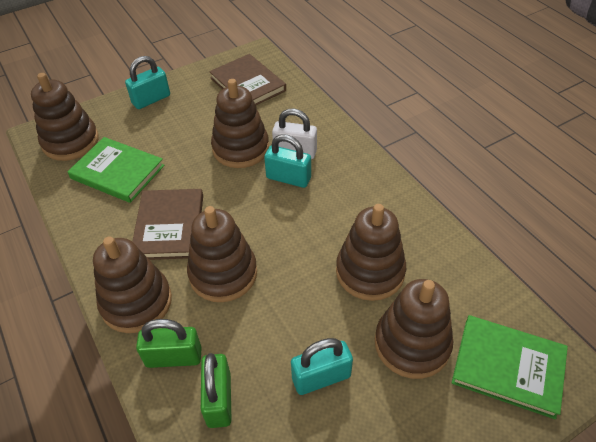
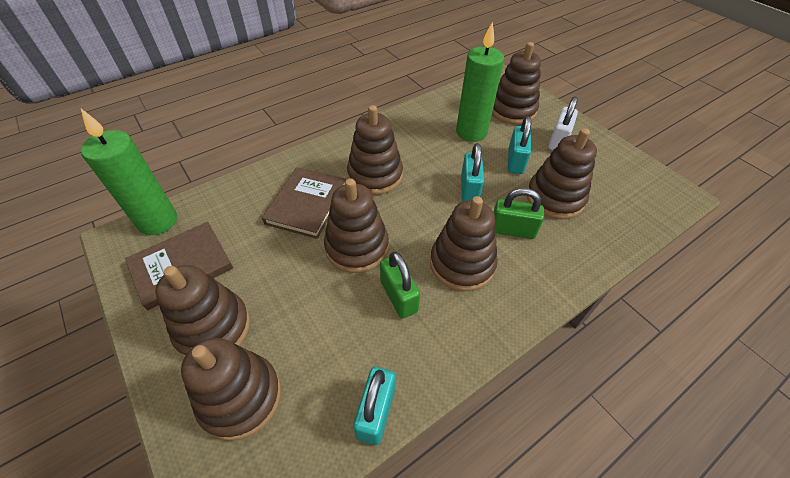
brown stacking toy: [31,73,99,161] [93,236,172,333] [187,206,257,302] [211,79,269,168] [336,204,406,301] [375,279,454,379] = 6 -> [155,265,250,357] [181,338,281,441] [324,178,389,273] [347,105,403,195] [430,196,498,291] [492,42,541,125] [527,128,597,219] = 7
green book: [67,137,164,203] [452,315,568,419] = 2 -> none = 0
green candle: none = 0 -> [81,109,177,235] [456,21,504,142] = 2

